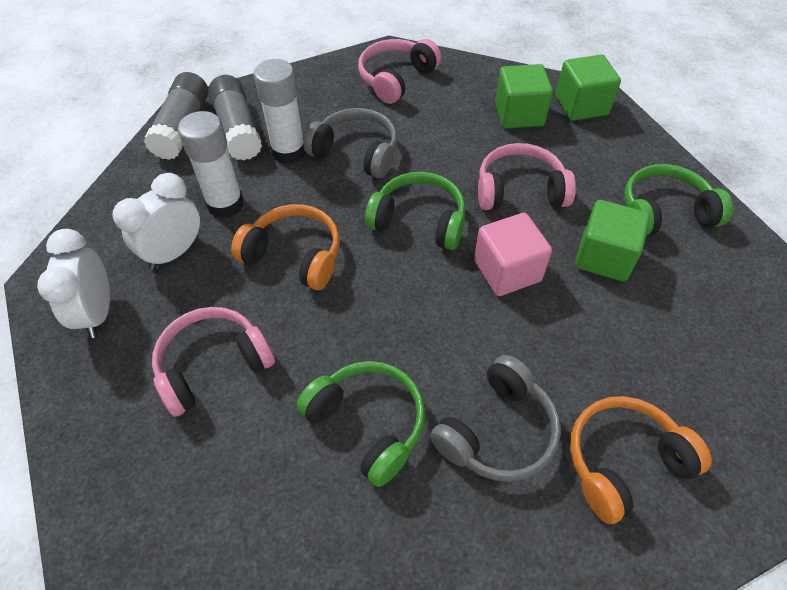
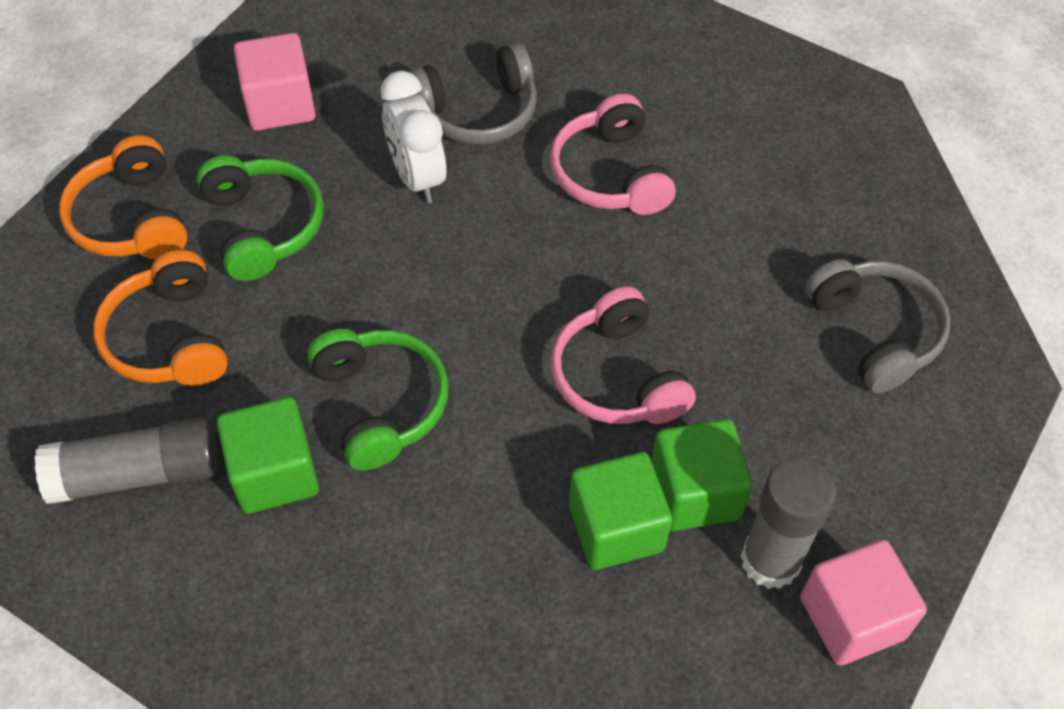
green headphones: [296,361,425,487] [365,172,466,250] [624,164,733,236] = 3 -> [196,155,324,281] [307,329,449,471] = 2
pink cube: [474,213,552,296] = 1 -> [234,33,315,131] [800,540,927,666] = 2
pink headphones: [152,307,275,417] [358,39,441,104] [478,143,576,210] = 3 -> [550,94,676,215] [551,287,696,424] = 2
white clock: [37,229,110,338] [112,173,200,270] = 2 -> [381,71,446,203] = 1
white glue stick: [178,111,244,218] [254,59,306,164] = 2 -> none = 0

